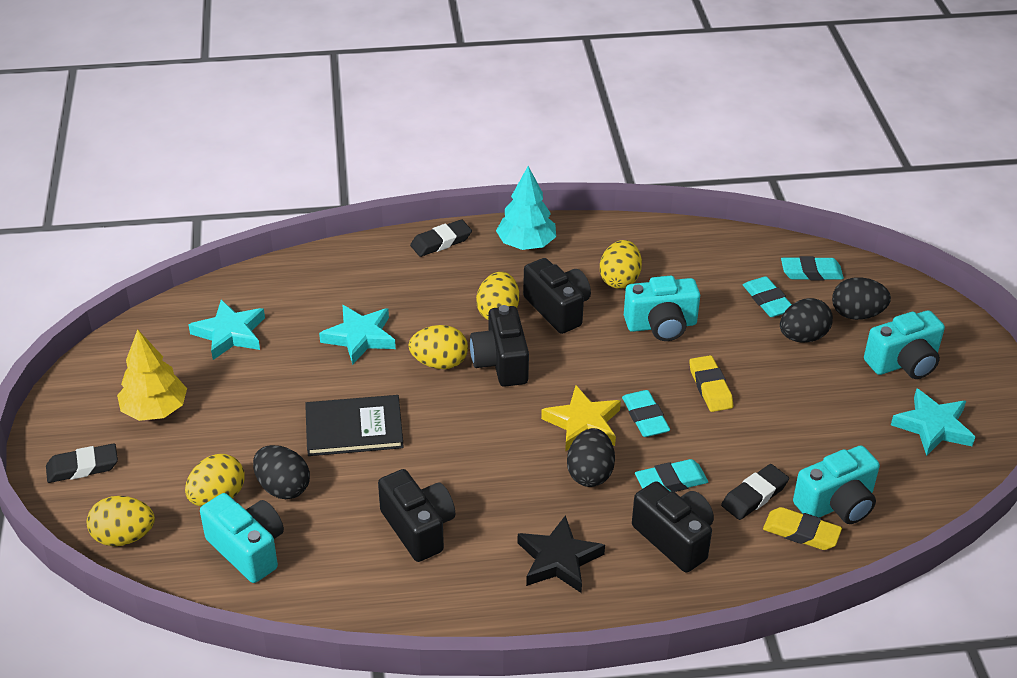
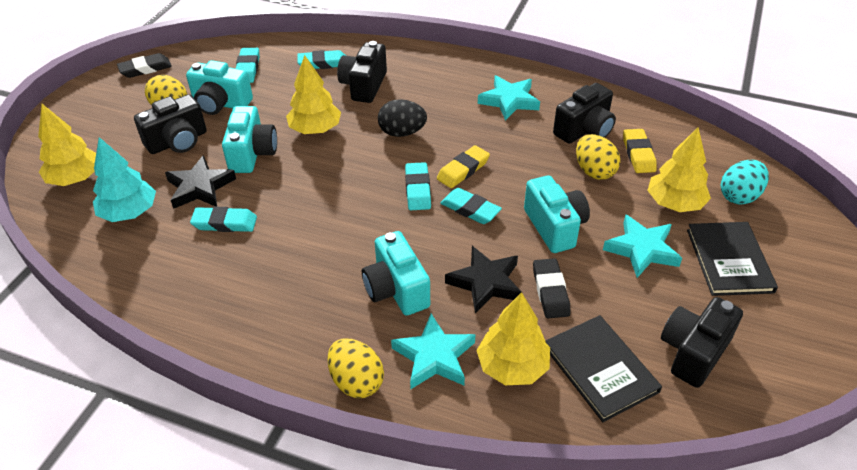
black book: [305,395,404,456] = 1 -> [545,315,662,422] [687,222,778,296] = 2
black egg: [253,445,310,499] [567,428,615,487] [780,298,833,343] [832,277,891,320] = 4 -> [378,99,427,137] = 1
black eraser: [46,443,118,483] [410,219,472,257] [721,464,789,520] = 3 -> [117,53,172,78] [533,258,571,318] = 2
black star: [518,515,605,593] = 1 -> [165,155,236,209] [445,246,521,313] = 2
turquoise egg: none = 0 -> [721,160,769,205] = 1
turquoise eraser: [622,390,670,437] [635,459,708,492] [743,276,792,317] [781,256,844,280] = 4 -> [190,207,257,232] [236,48,260,83] [297,50,346,69] [405,162,431,210] [440,188,502,224] = 5
yellow egg: [87,496,155,546] [185,454,245,507] [409,325,468,369] [476,272,519,320] [600,240,642,289] = 5 -> [145,75,188,105] [327,338,384,398] [576,134,620,180] = 3
yellow star: [541,385,621,452] = 1 -> none = 0
yellow tree: [117,329,187,421] = 1 -> [38,104,96,186] [286,55,341,134] [476,292,550,385] [647,128,711,212] = 4

